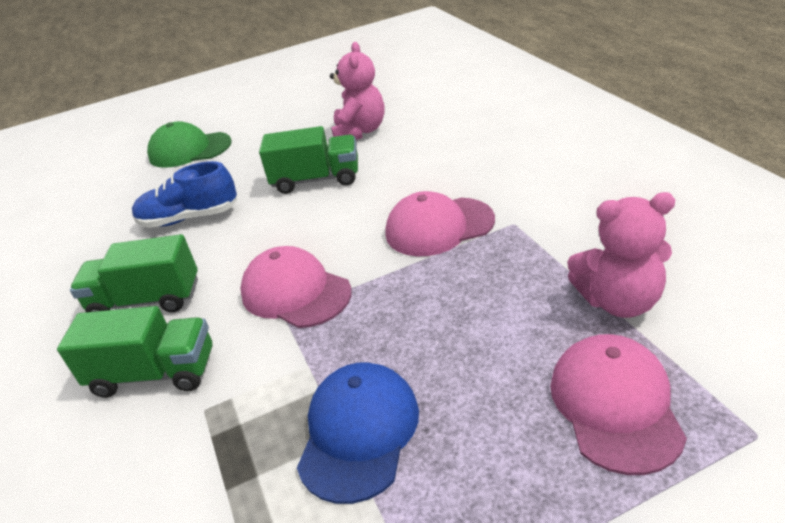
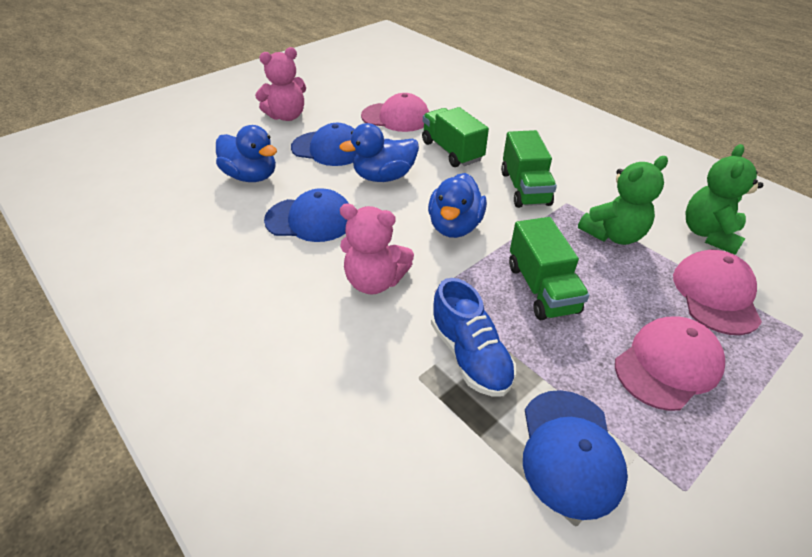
blue cap: [297,362,419,504] = 1 -> [264,188,349,242] [291,123,357,166] [523,390,628,520] = 3
blue duck: none = 0 -> [216,125,277,182] [339,123,419,182] [428,173,487,238] = 3
green cap: [147,121,232,168] = 1 -> none = 0
green teddy bear: none = 0 -> [578,156,668,245] [685,144,763,255] = 2

